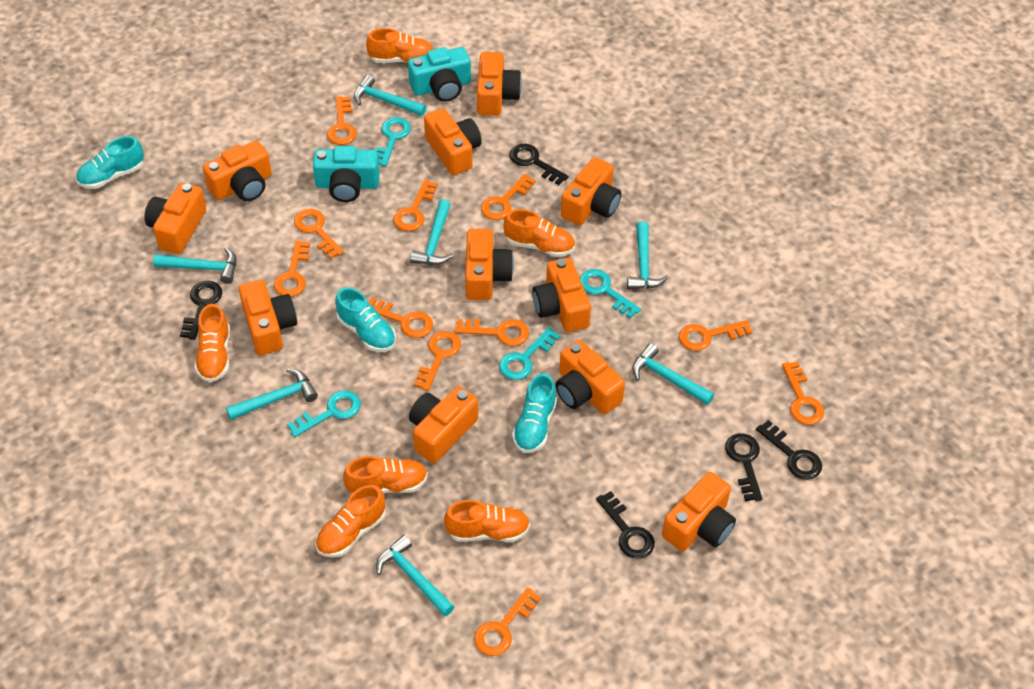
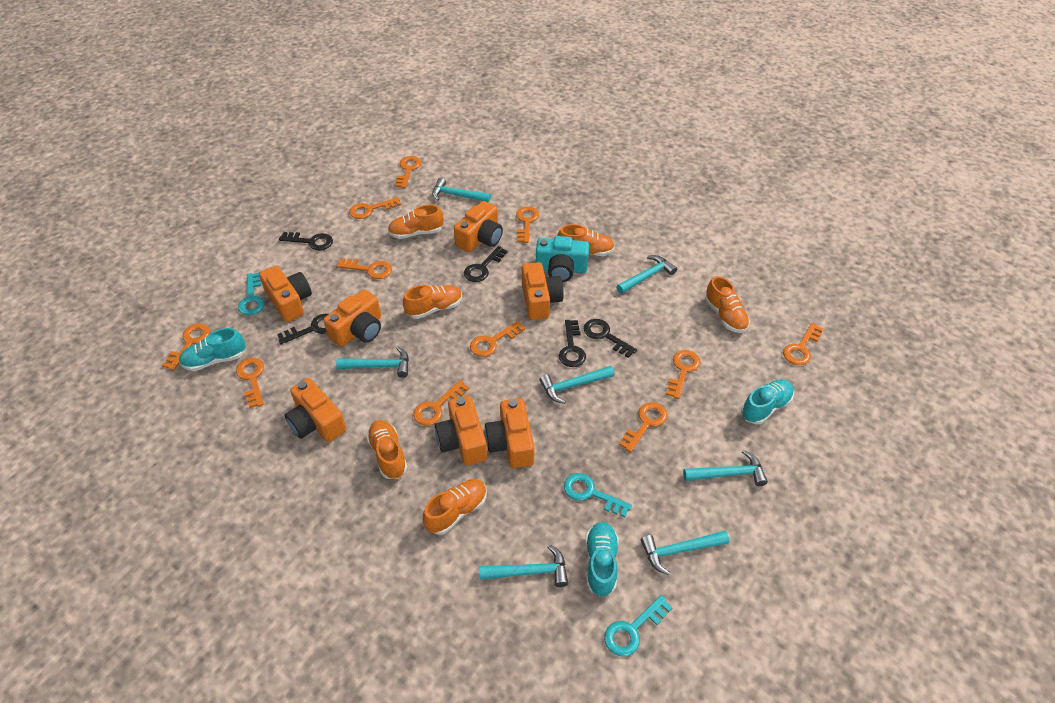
orange camera: [145,183,206,254] [203,141,272,201] [239,280,297,355] [409,386,478,463] [424,108,482,175] [465,229,514,300] [477,52,522,116] [532,258,591,332] [555,340,625,414] [561,157,621,226] [662,472,736,551] = 11 -> [259,265,312,322] [285,378,346,442] [323,289,381,347] [435,395,488,466] [454,201,503,252] [484,398,534,468] [522,262,564,320] = 7
turquoise camera: [313,146,380,202] [408,47,471,102] = 2 -> [536,236,589,282] = 1
turquoise key: [287,390,361,437] [376,117,411,167] [499,327,560,380] [580,269,641,318] = 4 -> [238,273,265,315] [564,473,632,517] [604,595,672,657] = 3

